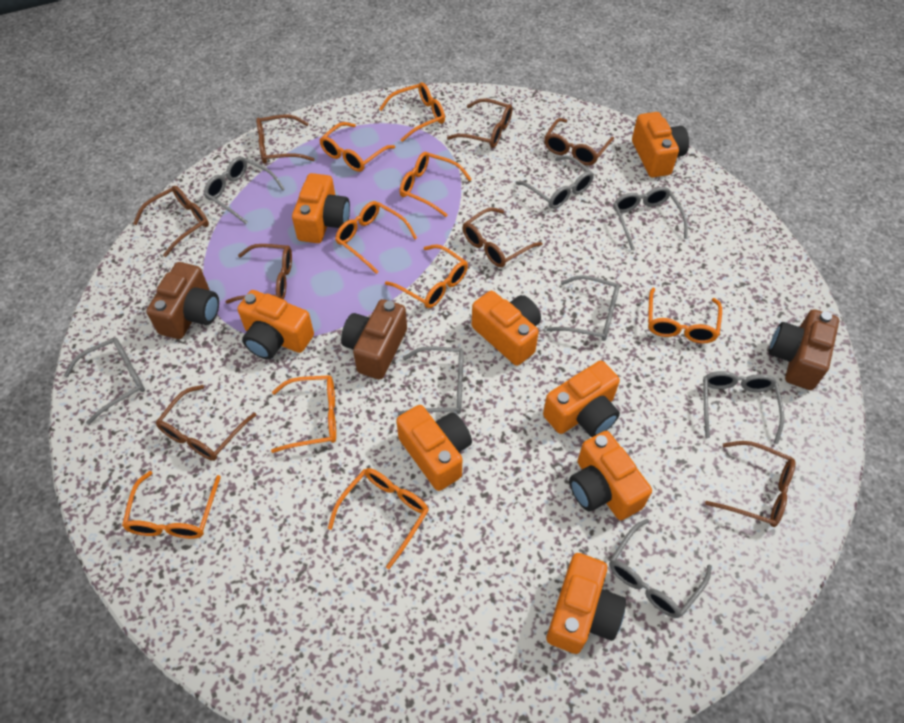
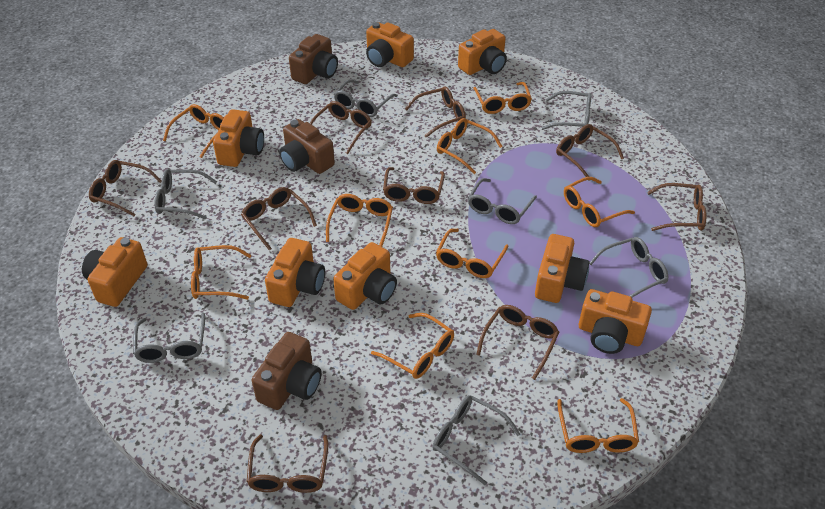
brown glasses: [133,186,209,257] [156,385,256,461] [226,244,292,304] [256,115,315,164] [447,98,512,148] [463,207,542,267] [544,118,614,165] [705,441,796,527] = 8 -> [89,160,162,216] [241,187,317,251] [247,434,328,493] [310,101,372,154] [383,167,445,204] [405,86,466,137] [476,305,559,380] [556,124,624,181] [647,183,707,231] = 9
grey glasses: [64,338,145,425] [204,157,285,224] [398,346,464,415] [515,156,594,209] [547,275,620,341] [609,519,712,618] [613,187,688,250] [703,371,784,444] = 8 -> [133,312,205,363] [154,169,217,219] [334,79,398,117] [432,395,520,485] [468,178,537,224] [541,91,592,130] [589,237,668,298] = 7

